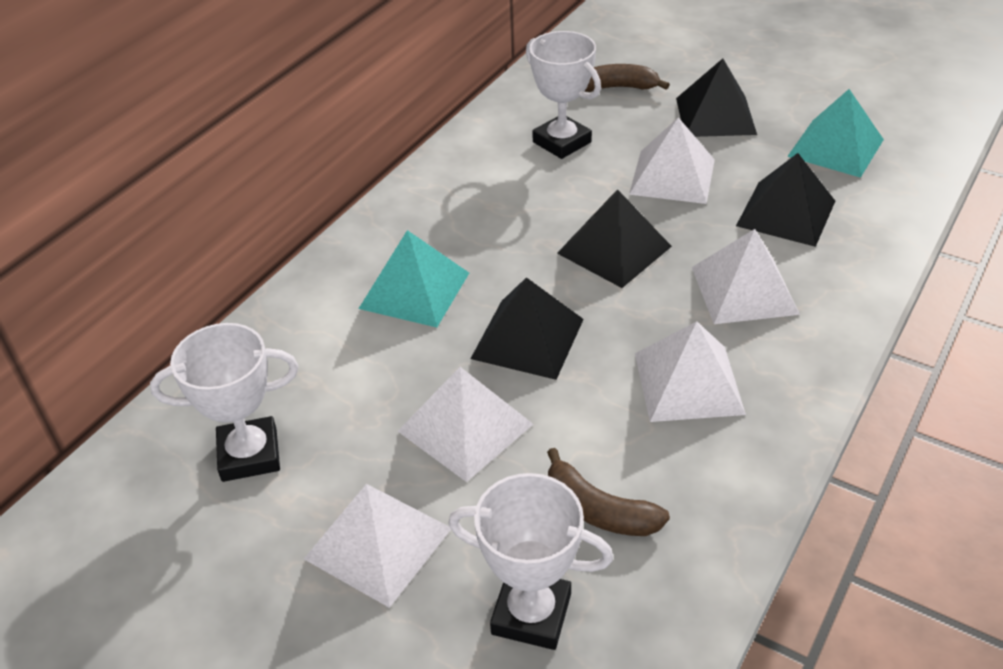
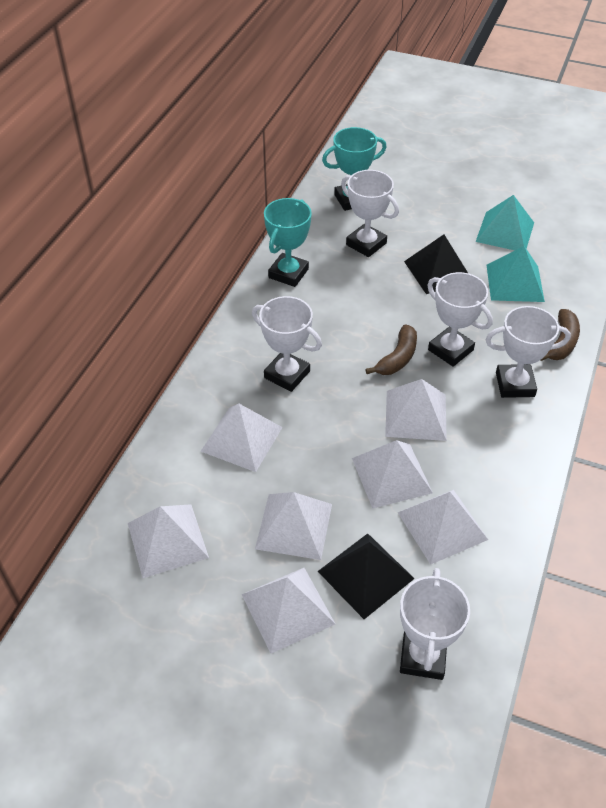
black pyramid: [470,277,584,380] [557,189,672,288] [676,59,757,137] [736,153,835,247] = 4 -> [318,533,415,619] [404,235,468,294] = 2
turquoise trophy: none = 0 -> [264,198,312,287] [322,127,387,211] = 2
white pyramid: [304,484,451,608] [398,367,533,482] [629,117,715,204] [635,321,746,422] [692,229,800,324] = 5 -> [128,504,209,578] [201,403,283,472] [242,568,335,654] [255,492,332,560] [352,440,433,509] [385,379,447,441] [398,490,488,565] = 7
white trophy: [150,323,299,482] [448,473,613,650] [526,31,601,159] = 3 -> [252,296,322,392] [341,170,399,257] [400,568,470,680] [427,272,493,367] [485,306,571,398] = 5

